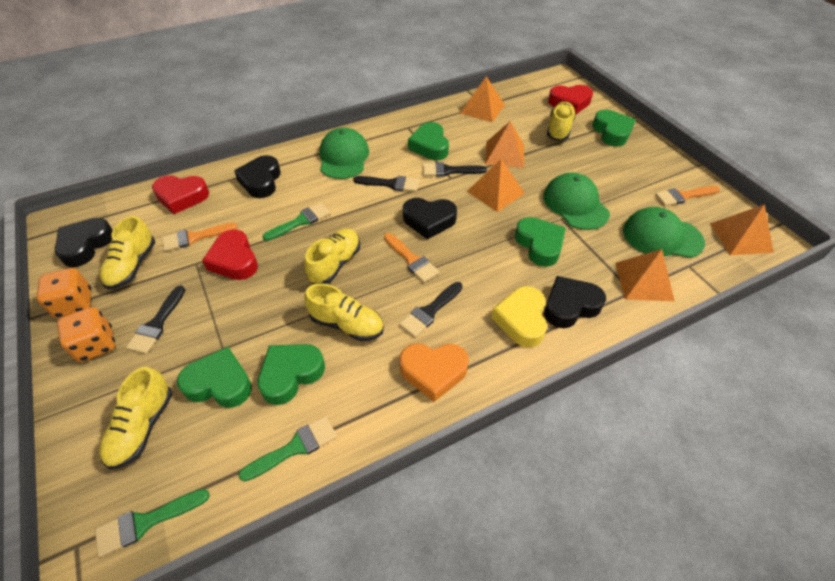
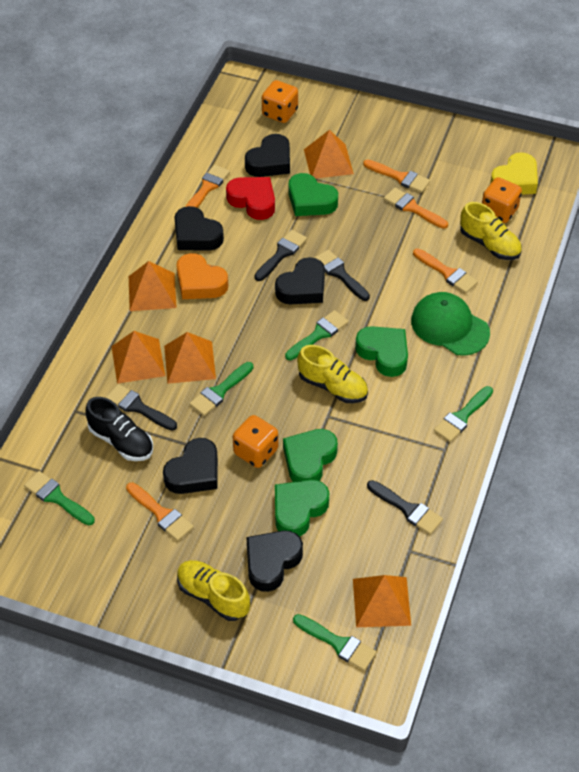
black heart: [55,218,113,267] [234,155,281,198] [403,198,457,239] [544,276,606,328] = 4 -> [163,438,218,494] [174,206,224,251] [245,134,290,177] [246,530,303,592] [275,257,325,304] = 5
black shoe: none = 0 -> [85,397,153,461] = 1
green brush: [95,489,210,557] [239,416,337,482] [262,203,330,241] = 3 -> [24,471,95,525] [189,362,253,416] [285,310,349,360] [293,614,376,671] [434,386,493,442] = 5
green cap: [320,128,369,179] [543,173,610,230] [623,207,705,258] = 3 -> [411,292,490,356] = 1
green heart: [177,347,252,408] [257,344,325,405] [408,122,449,160] [515,217,566,267] [592,110,636,147] = 5 -> [275,480,329,537] [283,429,338,482] [289,173,338,216] [355,326,408,377] = 4
orange brush: [162,223,238,251] [384,233,439,283] [655,186,720,206] = 3 -> [126,482,194,541] [185,165,230,208] [363,159,430,193] [384,188,448,229] [413,248,478,294] = 5
orange dice: [37,268,91,318] [57,307,115,362] = 2 -> [233,415,278,468] [262,80,298,123] [482,177,522,223] = 3
red heart: [152,175,209,214] [202,230,258,280] [548,85,593,114] = 3 -> [226,177,275,220] = 1
yellow shoe: [99,216,155,290] [99,367,172,469] [304,229,360,284] [304,283,384,341] [547,102,576,141] = 5 -> [177,560,250,621] [297,345,368,403] [460,202,522,260] = 3

